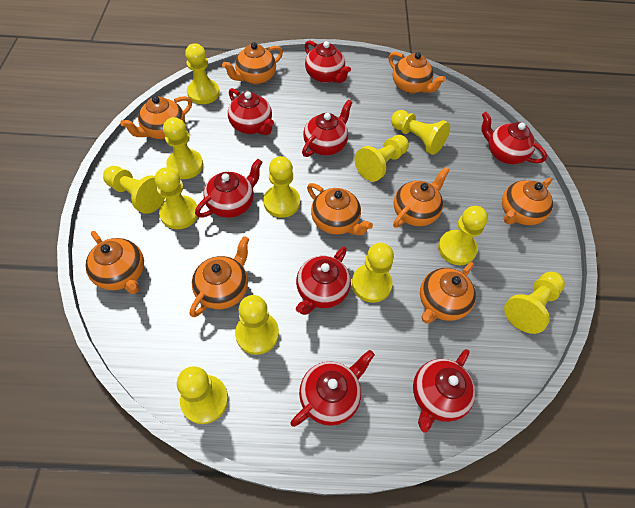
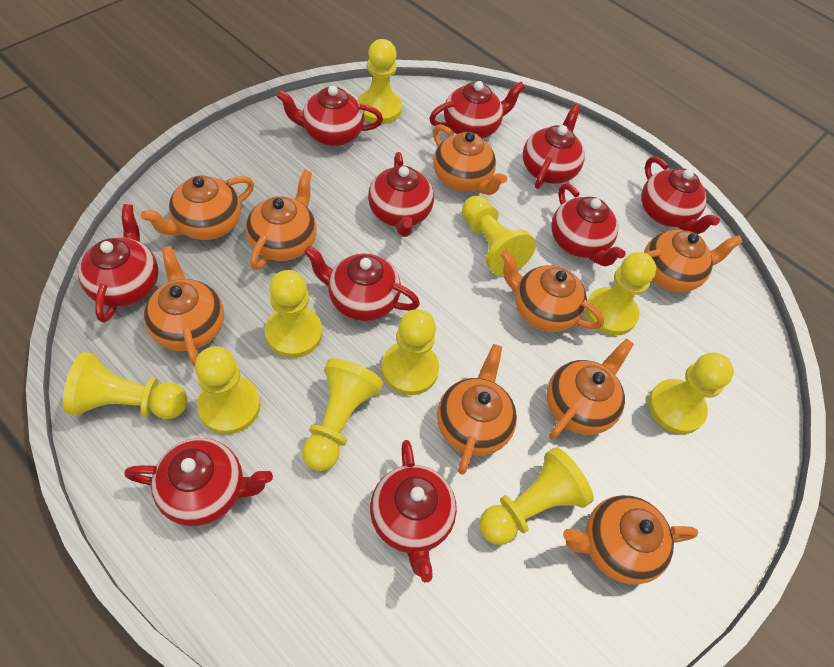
red teapot: [195,159,262,218] [228,88,274,135] [290,350,375,427] [296,246,351,315] [302,100,353,157] [305,40,351,83] [413,349,476,433] [481,112,547,164] = 8 -> [78,204,159,323] [124,438,273,526] [276,85,383,146] [304,246,420,321] [368,152,434,237] [370,440,457,583] [429,81,525,139] [523,104,585,189] [551,183,626,267] [641,157,720,234] = 10
yellow pawn: [103,166,165,214] [155,167,198,229] [163,117,203,179] [177,366,228,424] [185,43,220,104] [235,295,279,355] [263,156,300,218] [352,243,394,303] [355,135,409,182] [391,110,450,155] [438,206,488,265] [504,272,565,334] = 12 -> [63,352,188,419] [195,346,261,434] [265,270,322,358] [302,358,383,471] [358,39,402,124] [382,309,439,395] [462,196,536,276] [479,447,594,545] [585,252,656,336] [648,352,734,434] = 10

